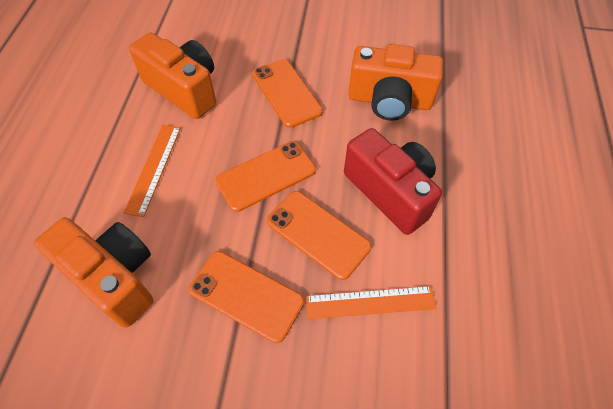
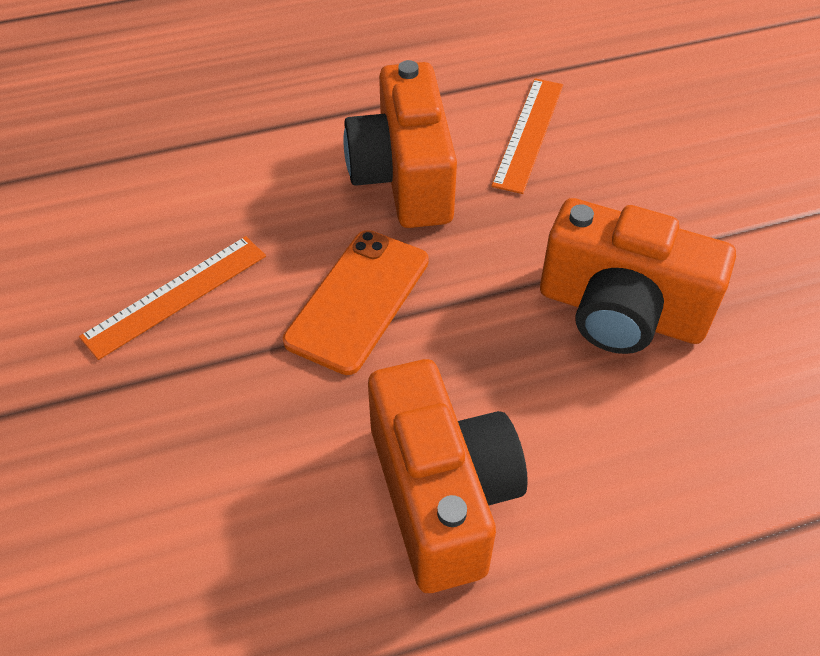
orange phone: [189,251,304,343] [215,141,316,212] [252,59,323,128] [267,191,371,280] = 4 -> [283,230,429,375] = 1
red camera: [344,128,442,235] = 1 -> none = 0

